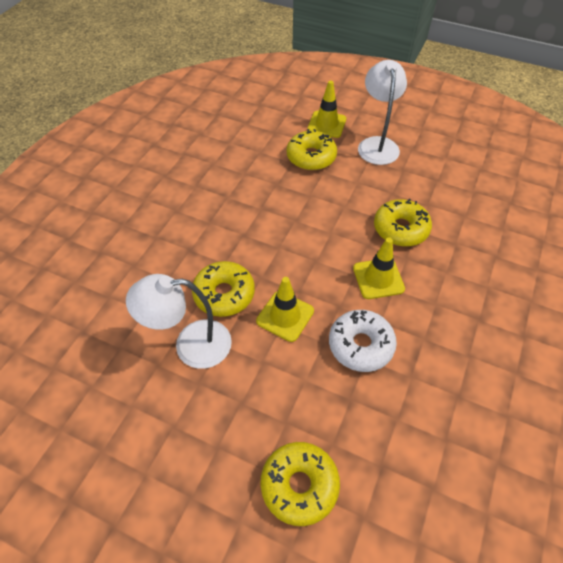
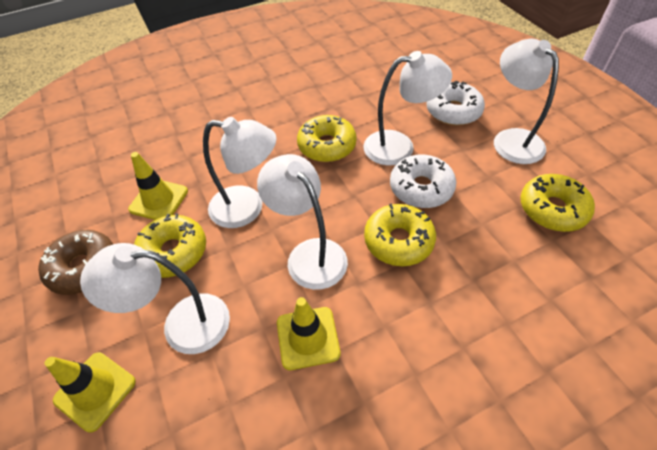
brown donut: none = 0 -> [38,230,113,295] = 1
white donut: [329,310,397,372] = 1 -> [390,155,456,208] [426,80,485,126] = 2
white lamp: [126,274,232,369] [358,60,407,165] = 2 -> [80,243,230,354] [203,117,277,228] [257,154,348,290] [363,51,452,165] [494,39,559,164] = 5

